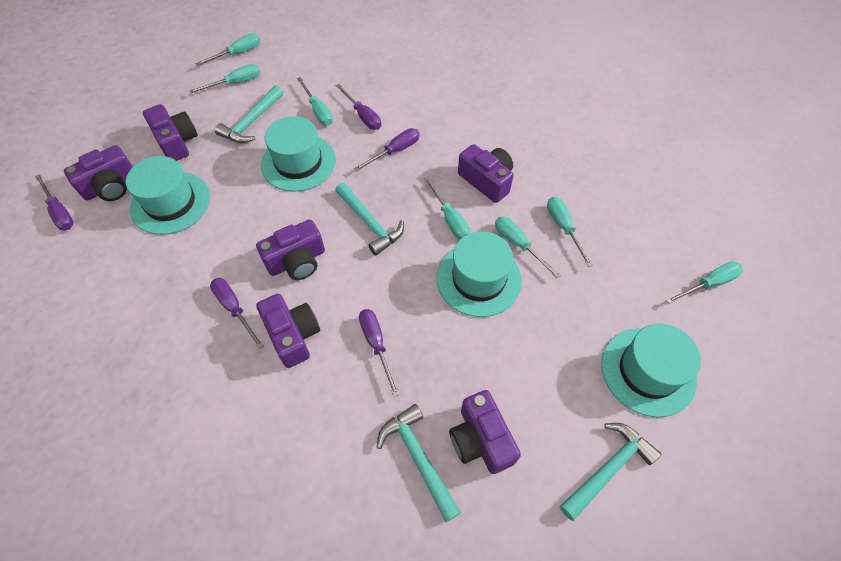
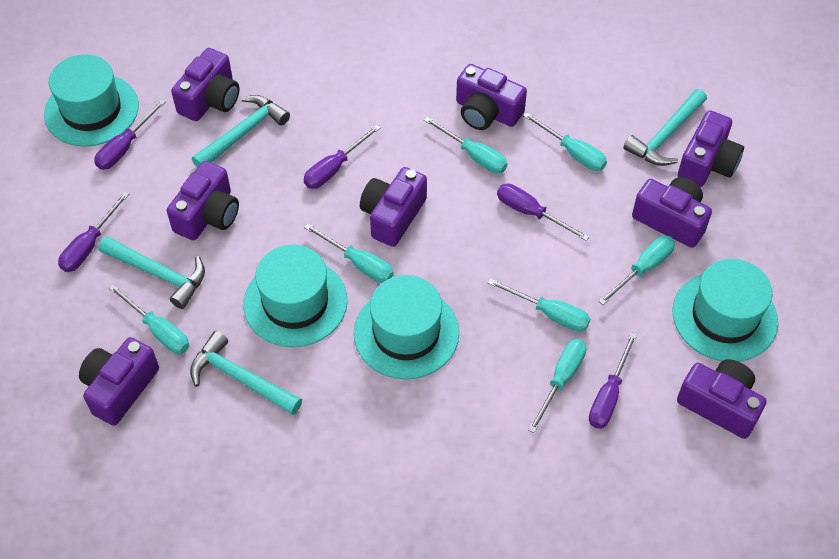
purple camera: [64,145,133,201] [143,104,198,161] [256,219,325,280] [256,294,320,368] [449,390,521,474] [458,144,514,203] = 6 -> [79,337,159,426] [167,161,239,240] [171,48,240,121] [360,167,427,247] [456,64,527,130] [632,177,712,248] [677,110,744,187] [677,359,767,439] = 8

